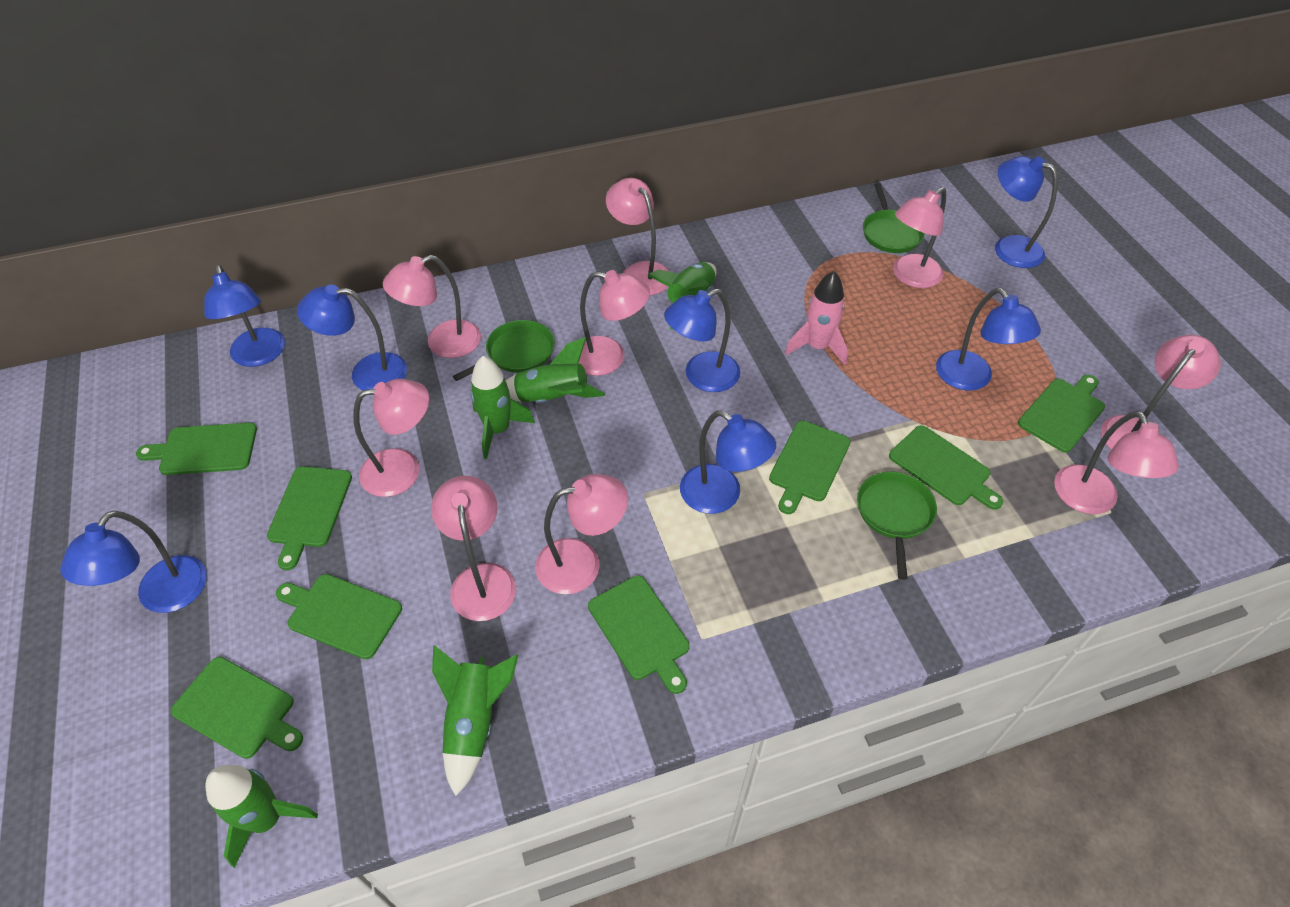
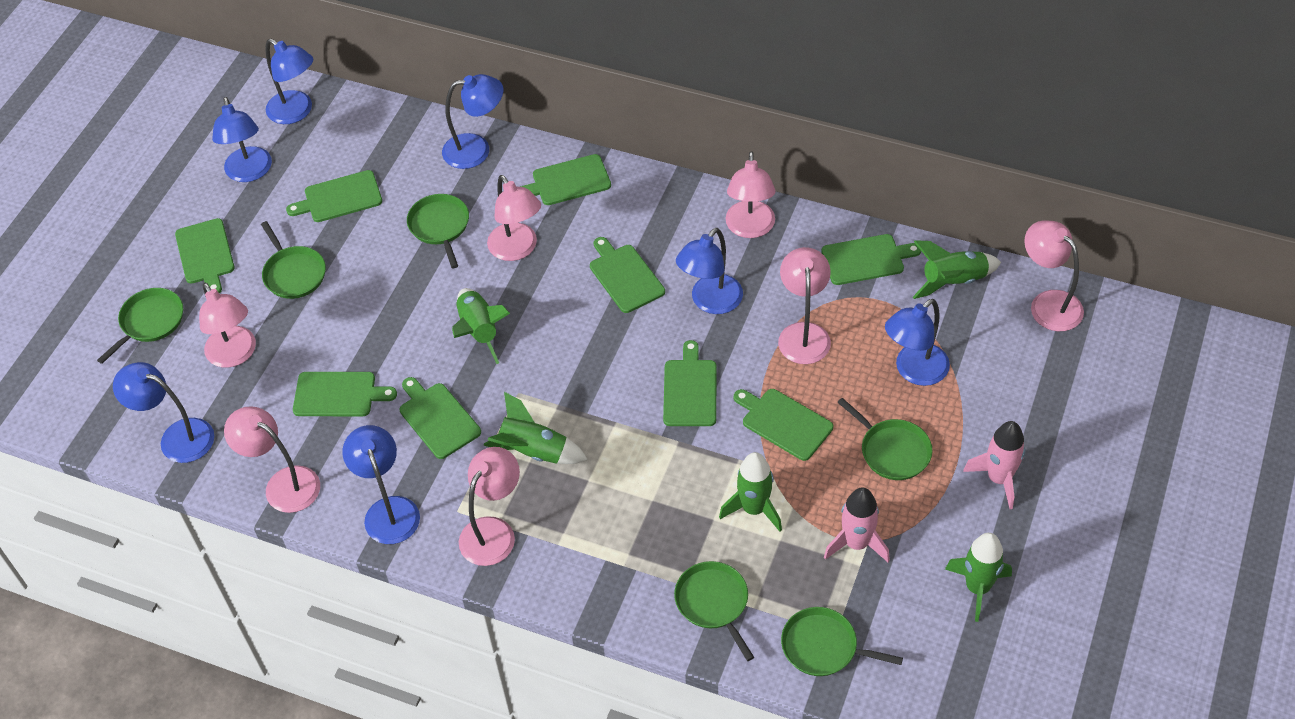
green cutting board: [136,423,257,475] [171,657,303,759] [267,466,352,570] [276,574,402,659] [588,575,690,694] [769,420,851,514] [889,425,1003,510] [1018,375,1105,453] = 8 -> [175,218,235,293] [286,170,382,222] [293,372,397,416] [400,377,481,459] [520,154,611,205] [590,237,665,313] [663,340,717,426] [734,389,833,461] [821,234,921,285] = 9
green pan: [453,320,555,381] [857,471,937,580] [863,183,925,253] = 3 -> [97,288,183,364] [261,221,326,299] [407,194,469,268] [674,561,754,661] [781,607,903,676] [837,398,933,480] = 6
pink lamp: [353,379,429,497] [383,255,481,358] [431,476,516,621] [535,474,628,594] [578,270,650,376] [606,178,670,295] [893,187,946,288] [1054,411,1179,514] [1101,335,1221,450] = 9 -> [199,283,256,368] [224,406,320,513] [459,447,520,566] [487,175,541,261] [726,151,776,238] [778,247,831,364] [1024,221,1084,331] = 7
pink rocket: [785,271,848,365] = 1 -> [824,487,890,562] [963,421,1026,509] = 2

